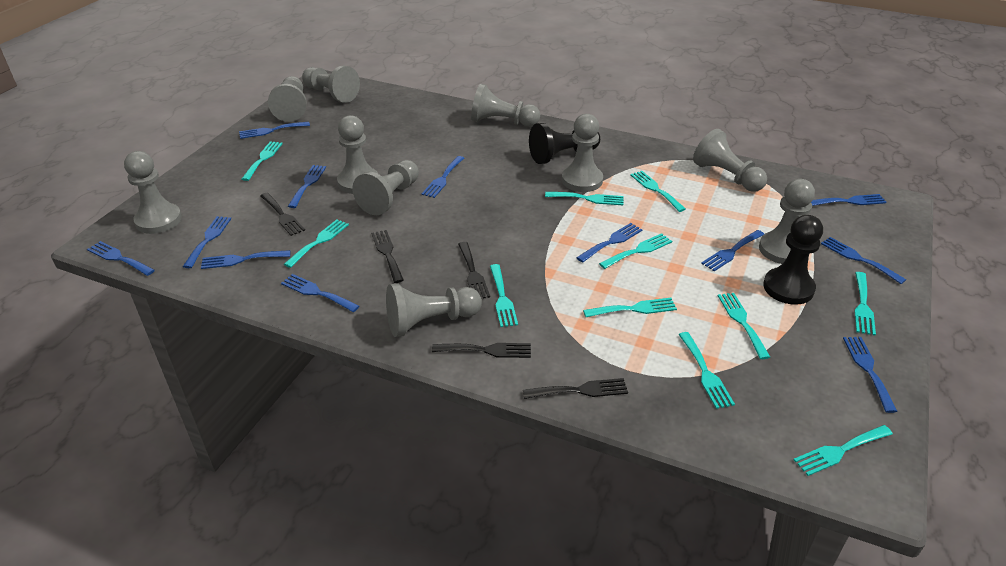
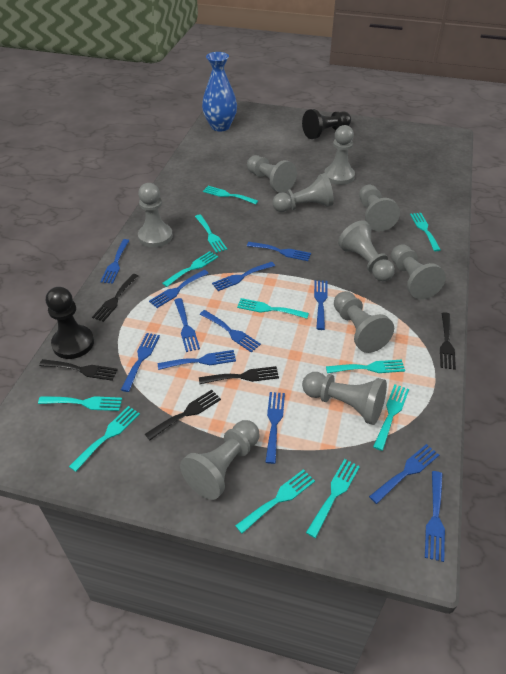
blue vase: none = 0 -> [202,52,237,131] = 1

